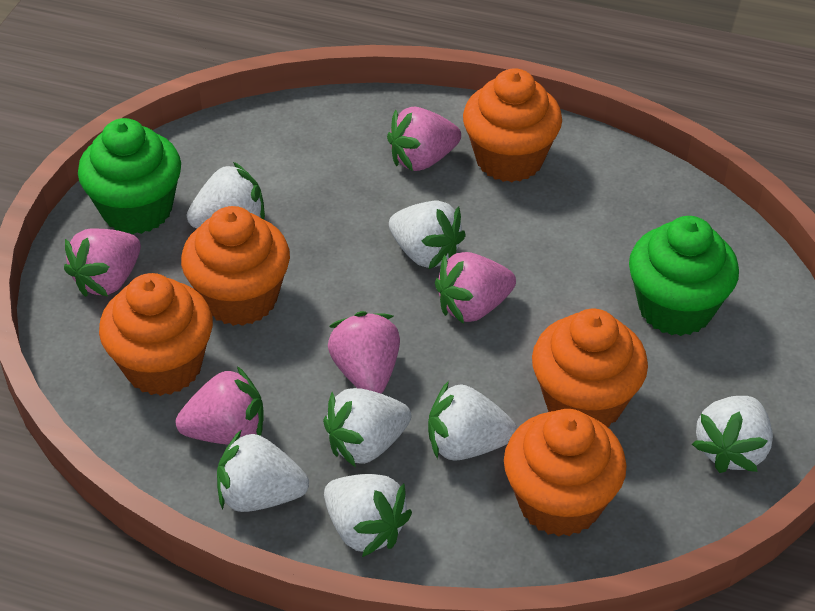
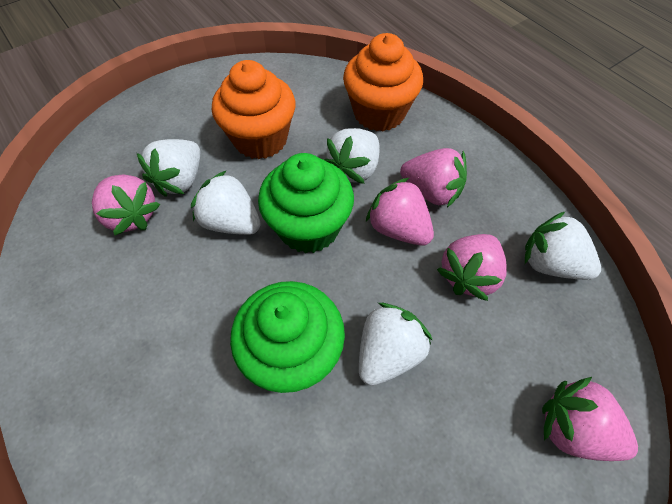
orange cupcake: [99,273,213,396] [181,206,290,326] [463,68,562,182] [504,409,627,537] [532,309,648,427] = 5 -> [212,60,295,159] [343,33,423,131] = 2
white strawberry: [187,162,265,228] [217,429,309,512] [323,388,411,467] [324,474,412,557] [389,201,466,269] [428,381,517,461] [692,396,773,473] = 7 -> [137,139,200,197] [191,170,261,235] [324,128,380,184] [359,303,432,386] [525,211,601,280] = 5

